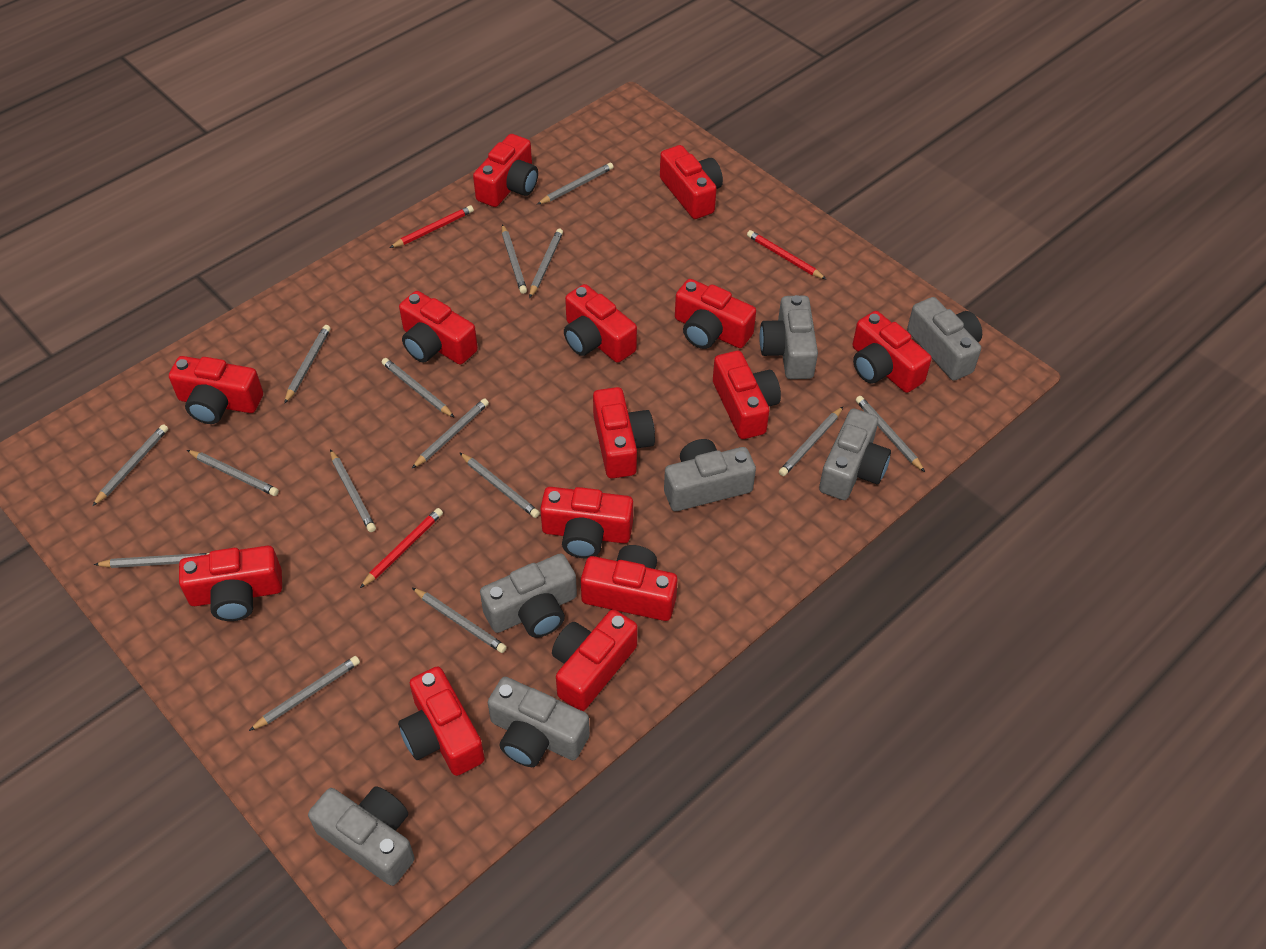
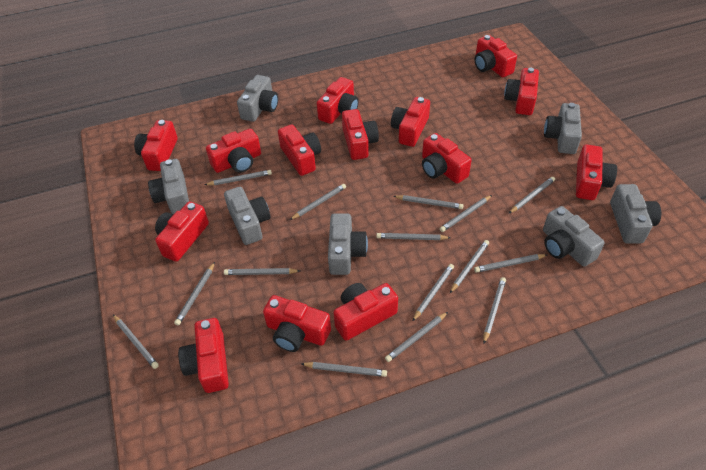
red pencil: [360,508,443,588] [390,205,474,248] [747,230,827,280] = 3 -> none = 0

